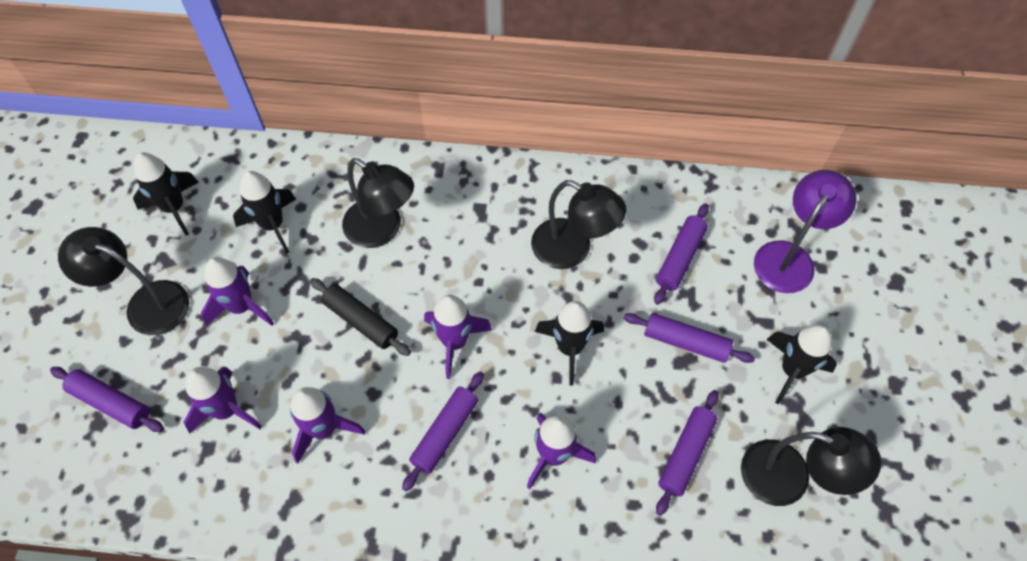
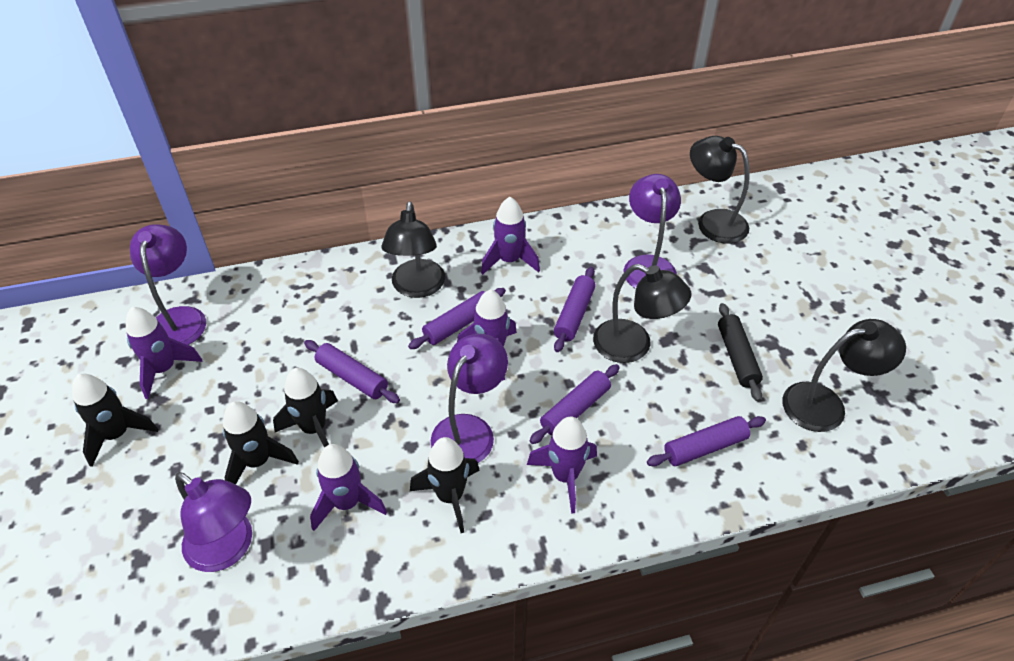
purple lamp: [754,170,857,293] = 1 -> [130,224,206,345] [175,472,252,572] [431,334,508,463] [624,174,681,289] = 4

